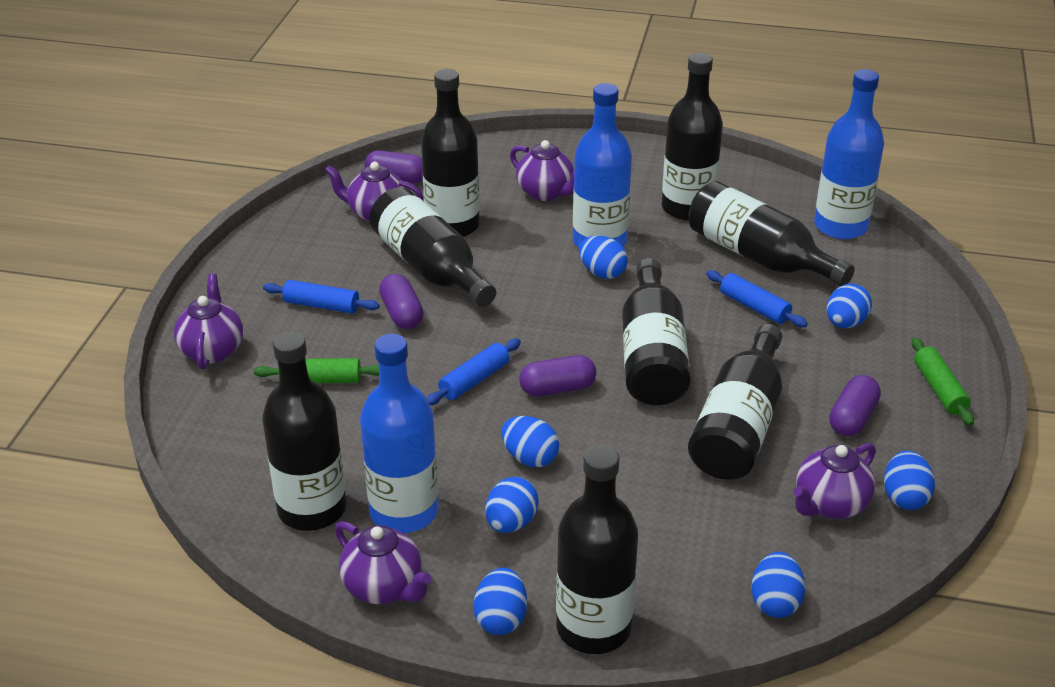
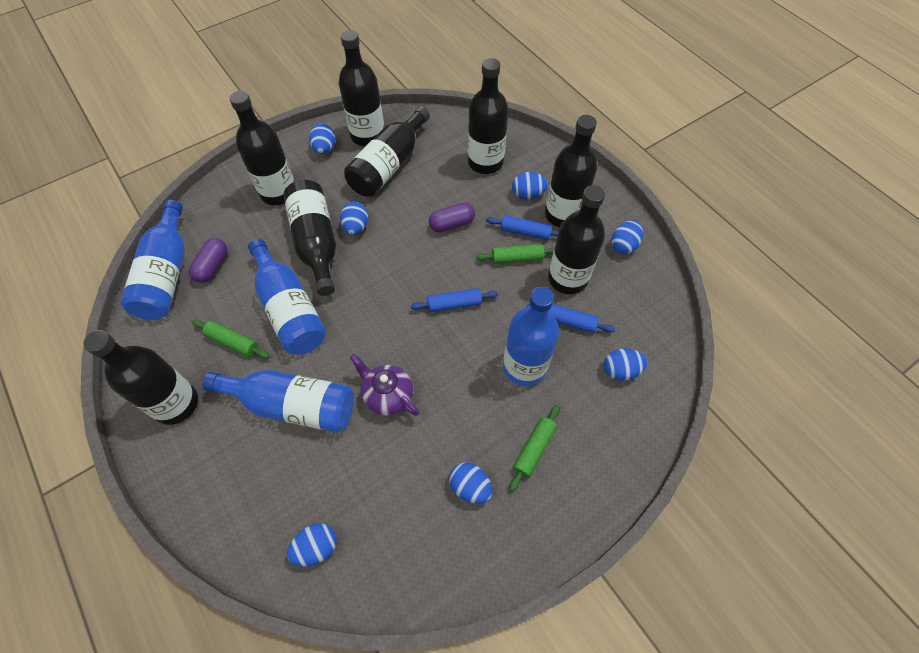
blue bottle: [360,334,439,533] [573,83,632,248] [814,69,884,239] = 3 -> [120,200,185,320] [203,370,354,433] [248,239,326,355] [503,287,559,386] = 4
green rolling pin: [254,358,379,383] [912,338,974,426] = 2 -> [192,320,270,359] [476,244,554,264] [509,405,560,492] = 3
purple capsule: [365,150,423,183] [379,274,424,329] [519,355,596,397] [829,375,881,437] = 4 -> [189,238,227,283] [429,203,475,232] = 2
purple teapot: [174,274,243,370] [325,161,424,222] [335,521,431,604] [510,140,574,201] [793,443,876,519] = 5 -> [350,354,419,416] = 1

